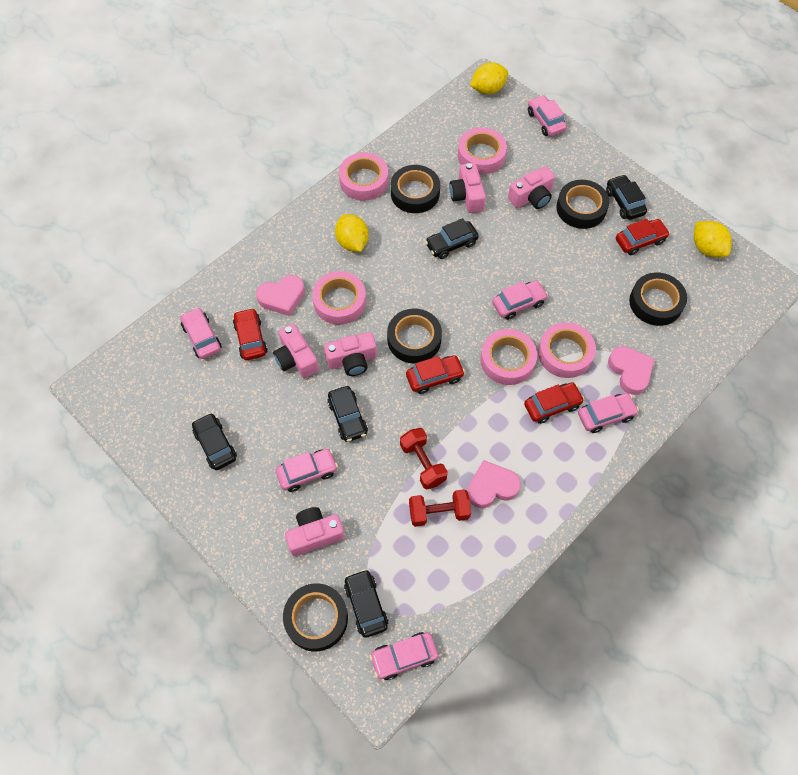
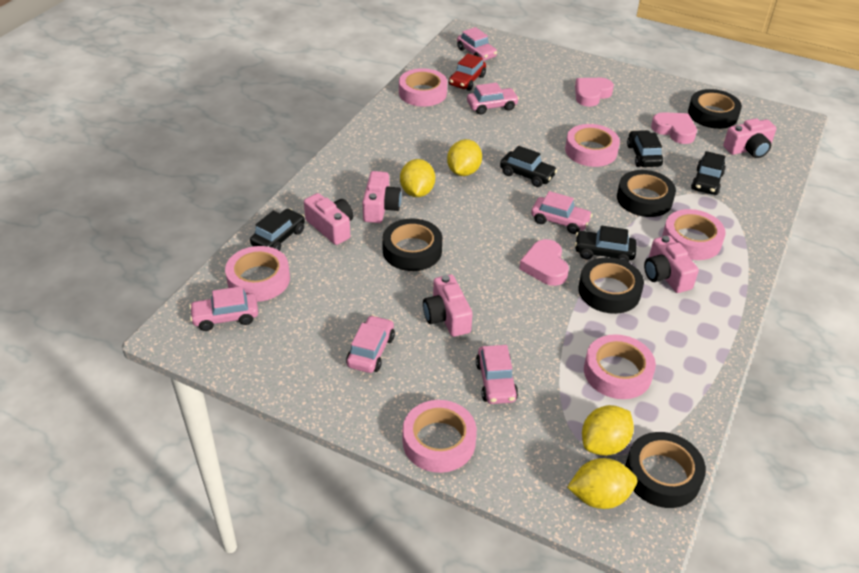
pink tape: [312,271,366,325] [339,153,388,201] [458,127,507,174] [480,329,537,385] [538,322,596,378] = 5 -> [225,246,290,302] [399,68,447,107] [403,400,477,473] [565,124,620,167] [584,334,656,399] [662,209,726,260] = 6
red car: [233,308,268,360] [406,355,465,394] [524,382,584,424] [616,219,670,255] = 4 -> [449,54,486,91] = 1
red dumbbell: [400,428,448,489] [409,489,471,527] = 2 -> none = 0
yellow lemon: [335,214,369,252] [470,62,508,94] [694,221,732,257] = 3 -> [400,159,435,197] [447,139,482,176] [567,458,637,509] [582,405,634,456] = 4

